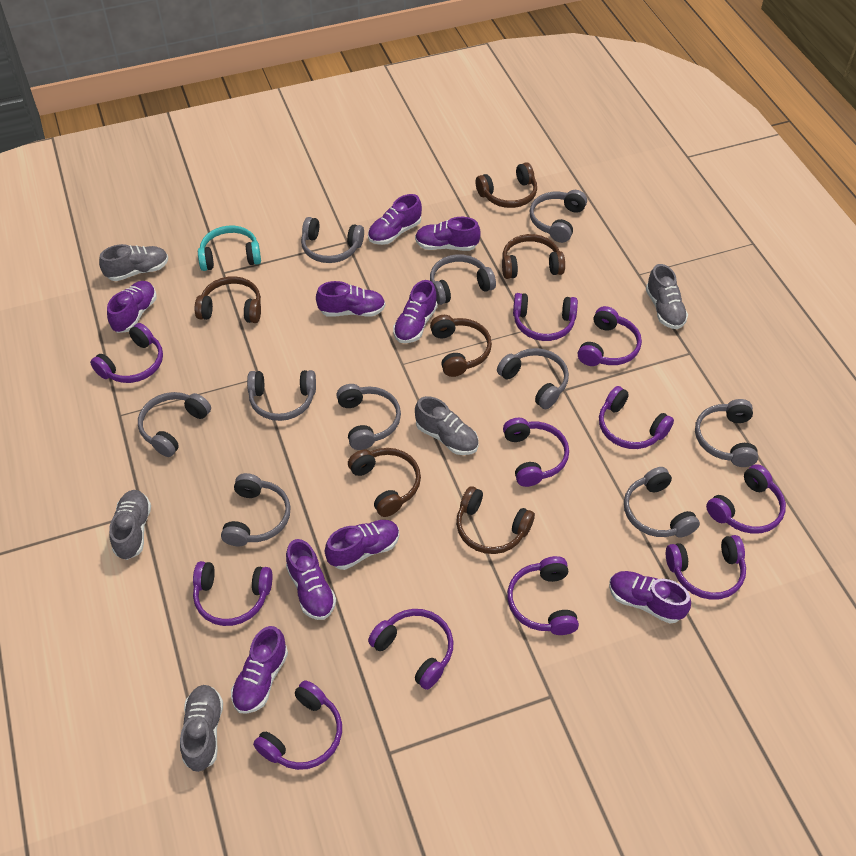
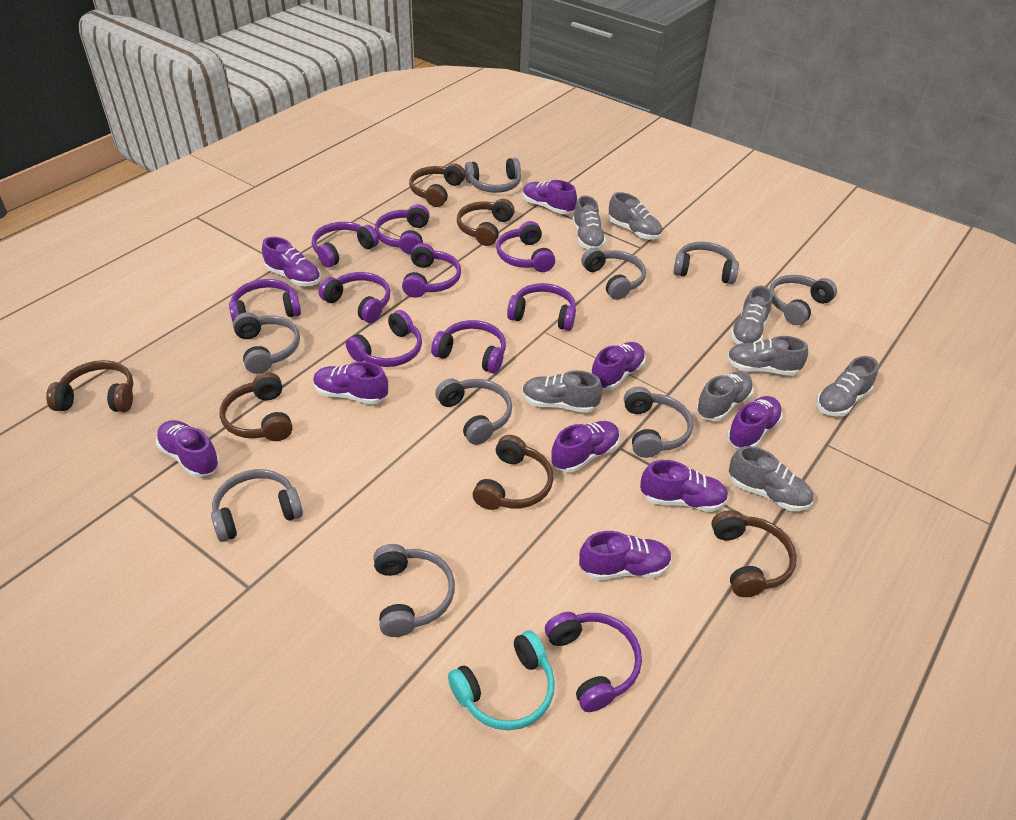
grey headphones: [138,392,211,457] [221,473,291,546] [247,370,316,421] [301,217,364,263] [336,384,401,450] [430,254,496,305] [497,348,569,409] [529,190,587,243] [624,467,700,538] [695,399,758,467] = 10 -> [211,469,303,542] [233,312,300,374] [373,544,455,637] [435,378,512,445] [465,158,521,193] [581,248,646,300] [624,387,693,458] [673,242,739,284] [769,275,837,325] = 9
grey shoe: [99,244,168,281] [109,490,151,560] [180,685,223,772] [415,396,479,455] [646,264,688,329] = 5 -> [522,370,603,413] [572,195,606,249] [609,192,662,239] [696,372,753,421] [727,336,808,376] [729,446,813,511] [730,286,772,345] [816,356,878,417] = 8
purple headphones: [90,323,163,383] [193,561,272,626] [253,680,342,770] [368,609,453,690] [503,418,569,487] [507,556,579,635] [513,293,578,341] [578,306,642,366] [599,386,674,449] [666,535,746,600] [706,464,786,534] = 11 -> [229,279,301,322] [312,222,379,268] [319,272,390,323] [346,310,422,367] [375,204,430,255] [402,243,461,298] [431,320,506,374] [496,221,555,272] [507,283,576,331] [545,612,642,712] = 10

